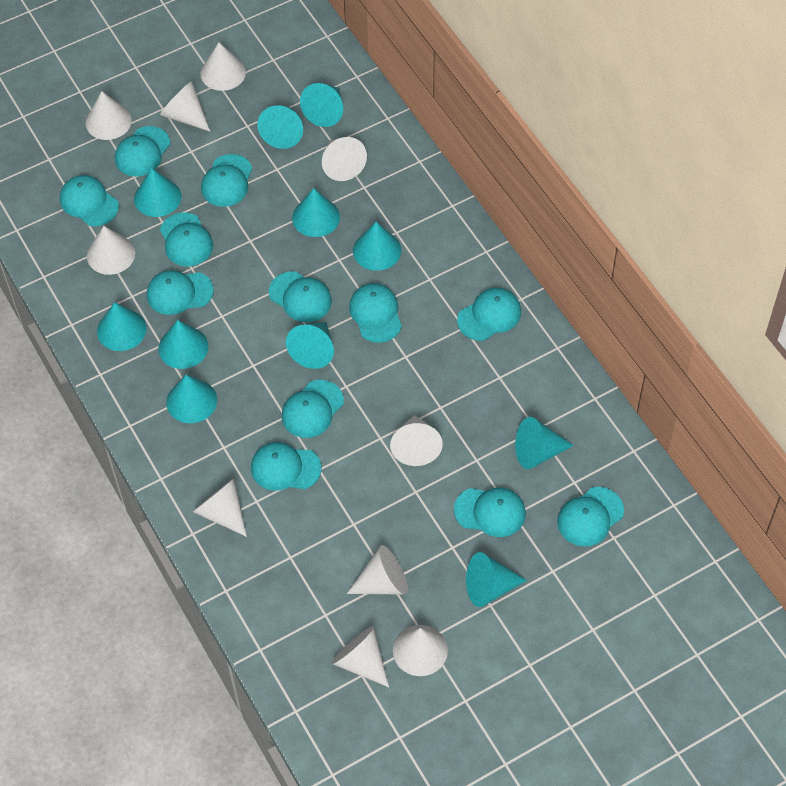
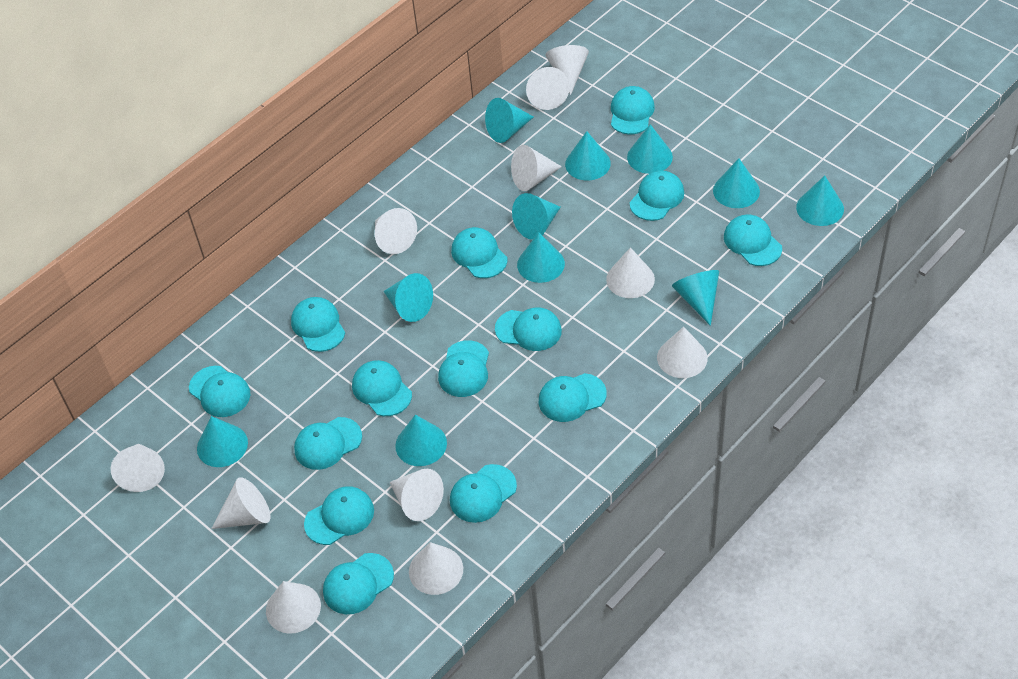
turquoise cap: [60,175,119,226] [115,126,170,177] [147,270,214,315] [160,213,213,266] [201,154,252,207] [251,442,321,491] [269,271,332,322] [282,380,344,438] [349,283,402,343] [454,487,526,537] [457,288,521,341] [557,487,624,547] = 12 -> [189,366,250,417] [291,297,345,352] [294,417,362,470] [304,486,374,545] [323,553,394,614] [352,360,412,416] [438,340,489,397] [450,464,517,523] [451,227,507,278] [495,307,562,351] [539,373,607,422] [611,86,655,135] [630,170,684,221] [724,214,782,266] = 14
white cone: [86,91,132,140] [87,226,135,275] [160,82,210,131] [193,478,247,537] [200,42,246,91] [322,137,367,181] [331,626,389,687] [347,545,408,595] [390,415,443,466] [393,625,448,676] = 10 -> [111,444,165,492] [211,477,271,529] [266,581,321,634] [375,208,417,254] [390,469,444,521] [409,542,463,595] [511,145,562,191] [526,67,570,110] [545,45,589,95] [606,247,655,298] [657,327,708,378] = 11

